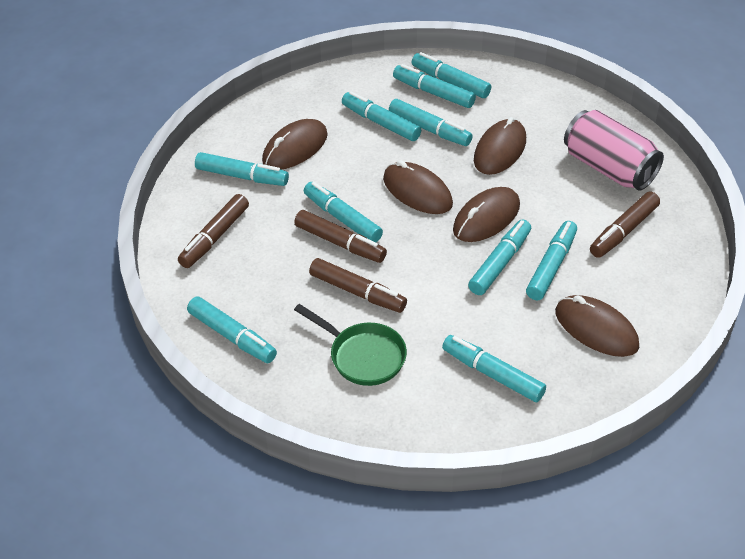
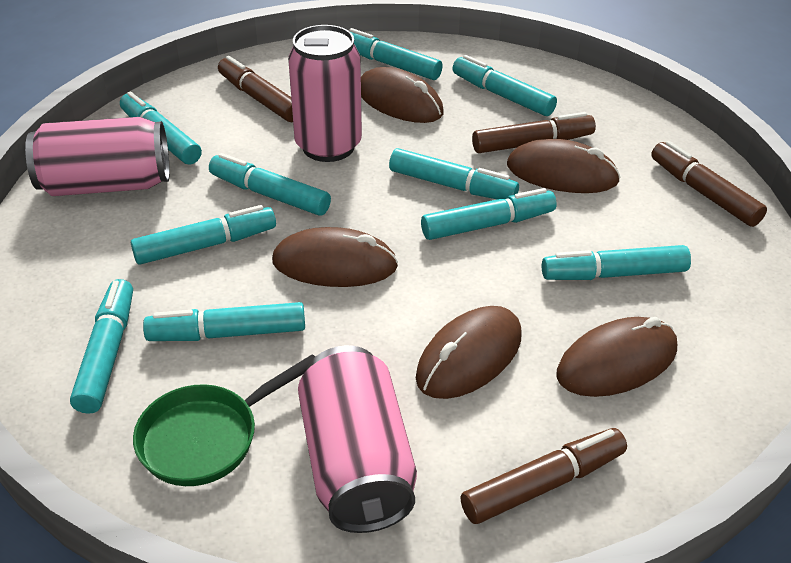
pink can: [564,110,664,191] = 1 -> [25,117,170,196] [288,25,362,162] [298,346,417,533] = 3

